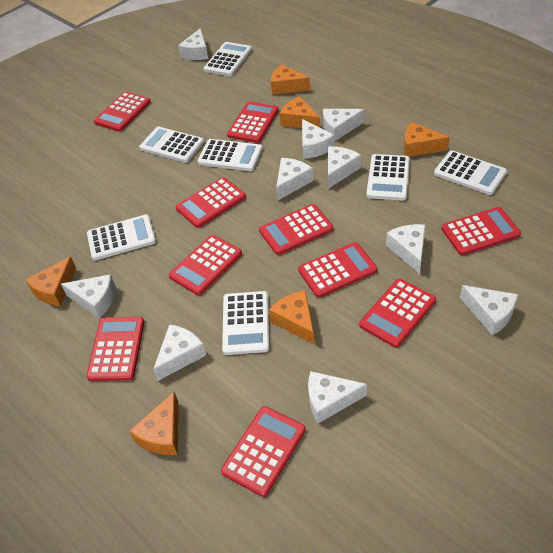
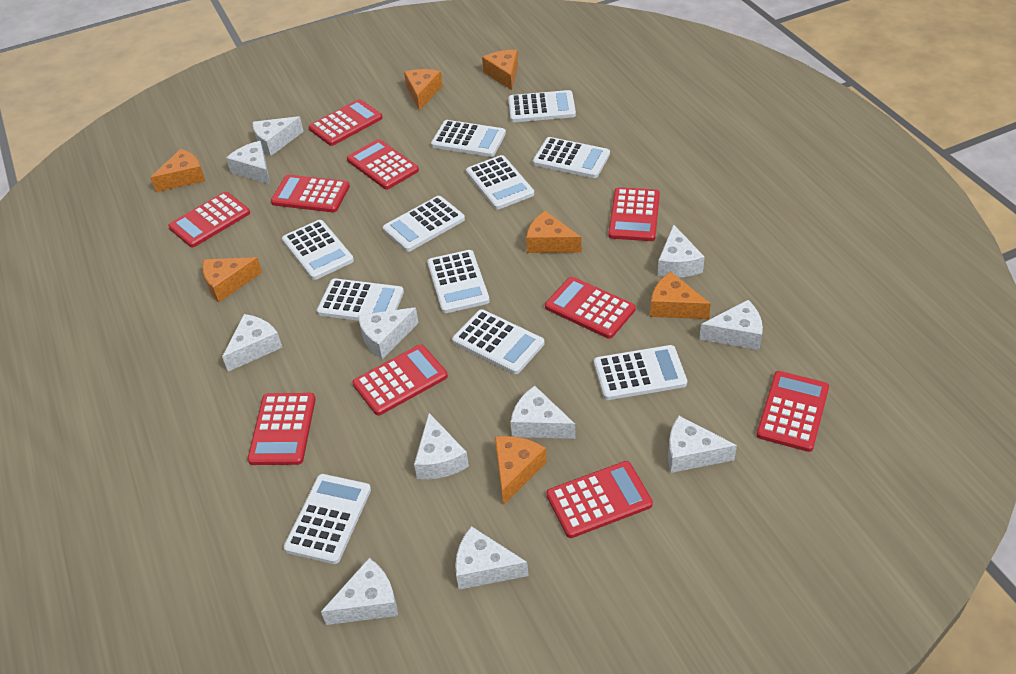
orange cheese: [25,257,76,306] [129,392,178,455] [269,290,314,344] [271,64,310,95] [279,96,320,128] [404,122,450,157] = 6 -> [150,149,205,192] [202,257,262,302] [404,69,443,111] [482,50,518,90] [495,436,547,505] [526,211,581,253] [650,272,711,319] = 7
white calculator: [87,215,156,260] [139,127,204,163] [198,139,263,171] [204,42,252,76] [222,291,270,355] [366,154,410,200] [434,150,507,195] = 7 -> [282,220,354,280] [284,474,371,564] [317,278,404,321] [383,196,465,252] [427,250,490,313] [431,120,506,157] [452,309,544,374] [466,155,534,210] [508,90,576,122] [533,137,610,178] [594,345,687,400] = 11
white cheese: [61,274,116,318] [153,324,206,381] [178,28,208,60] [276,158,313,200] [302,119,335,159] [308,371,367,424] [323,109,365,141] [328,146,361,189] [386,224,425,274] [460,285,518,335] = 10 -> [222,314,283,371] [226,141,270,184] [253,116,304,156] [321,558,398,625] [358,308,419,359] [414,413,469,479] [455,526,529,590] [510,386,576,439] [657,224,705,278] [668,416,737,473] [699,300,763,350] = 11

